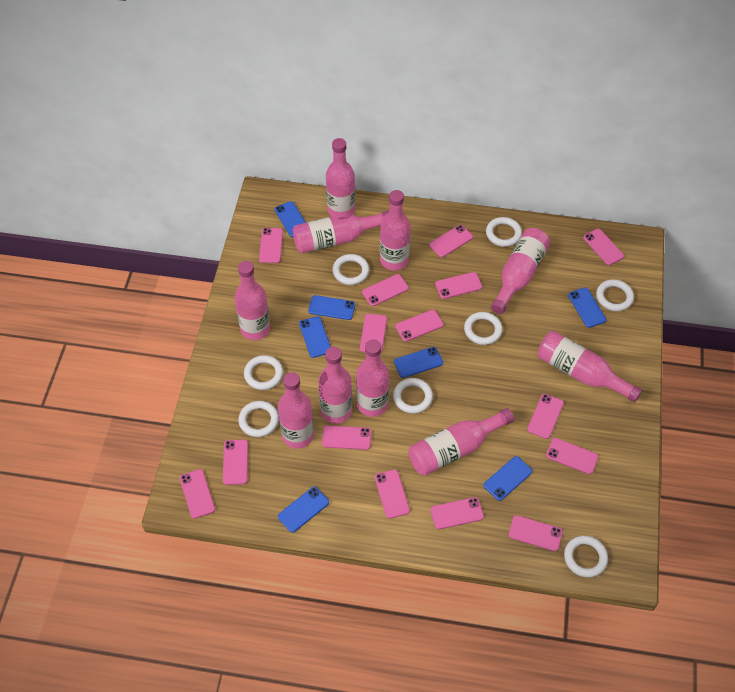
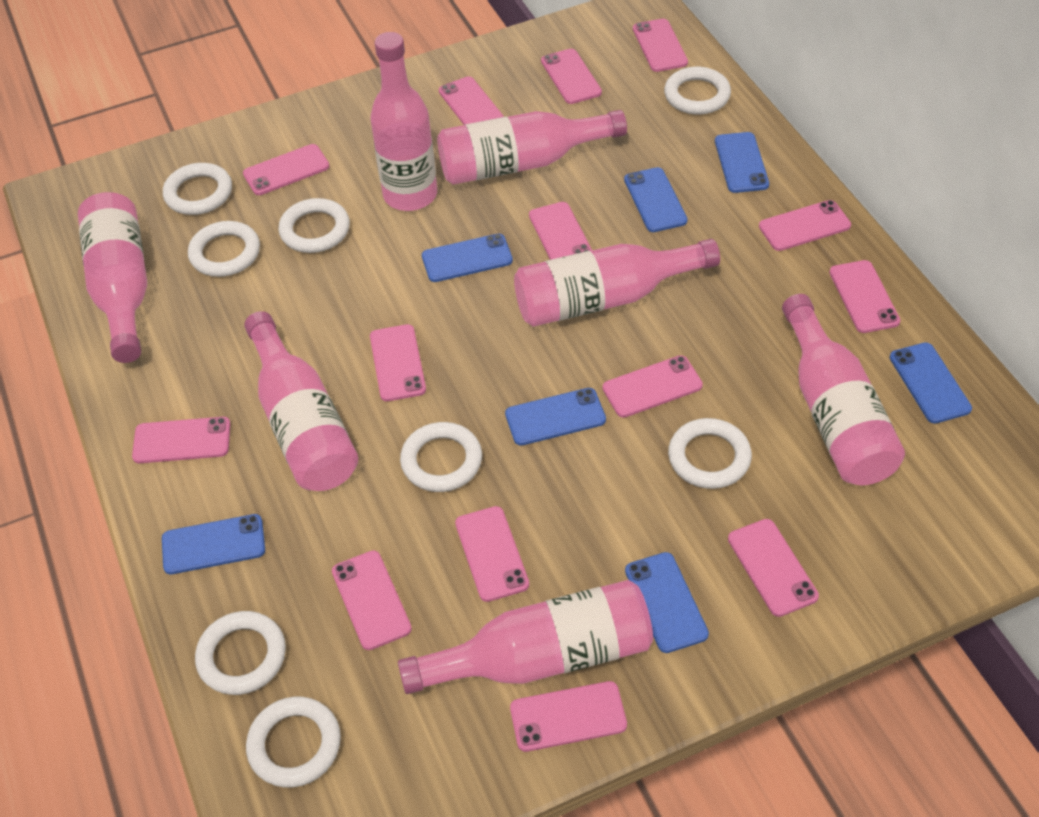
pink bottle: [235,261,270,340] [278,372,314,449] [293,211,389,254] [318,347,352,424] [326,138,355,216] [356,339,389,417] [380,190,410,271] [408,408,514,476] [491,228,550,314] [537,331,642,402] = 10 -> [78,192,147,363] [244,311,358,491] [370,32,437,211] [398,580,653,694] [437,110,627,185] [514,239,720,327] [782,294,905,485] = 7
pink phone: [180,469,215,519] [223,439,248,485] [259,228,283,263] [322,425,371,450] [360,314,387,354] [362,274,409,306] [375,469,410,519] [395,310,443,342] [429,225,473,258] [430,497,484,529] [435,272,482,299] [509,515,563,551] [527,394,564,439] [546,438,599,474] [583,228,624,265] = 15 -> [132,417,230,463] [243,144,329,195] [332,551,412,650] [370,324,426,401] [439,76,504,125] [455,506,529,602] [510,681,627,752] [529,202,592,260] [541,49,602,104] [603,355,703,418] [633,19,688,72] [728,519,819,617] [759,200,851,251] [829,260,900,333] = 14

